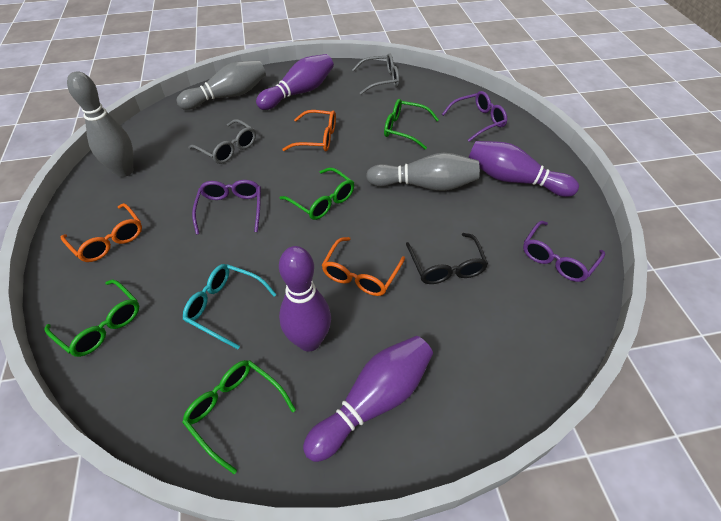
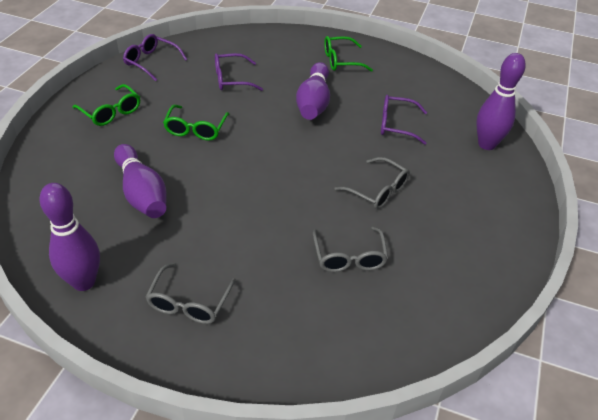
black glasses: [406,233,488,284] = 1 -> none = 0
green glasses: [45,280,139,357] [182,360,296,474] [279,167,354,220] [384,99,439,150] = 4 -> [72,84,140,126] [163,105,229,141] [324,36,373,72] = 3
grey bowling pin: [67,71,133,177] [176,61,266,110] [366,153,480,191] = 3 -> none = 0
grey glasses: [189,119,256,164] [352,53,399,94] = 2 -> [146,263,236,324] [313,227,388,272] [334,157,410,209] = 3
orange glasses: [61,203,142,262] [282,110,336,151] [322,237,405,296] = 3 -> none = 0
turquoise glasses: [183,264,277,349] = 1 -> none = 0

